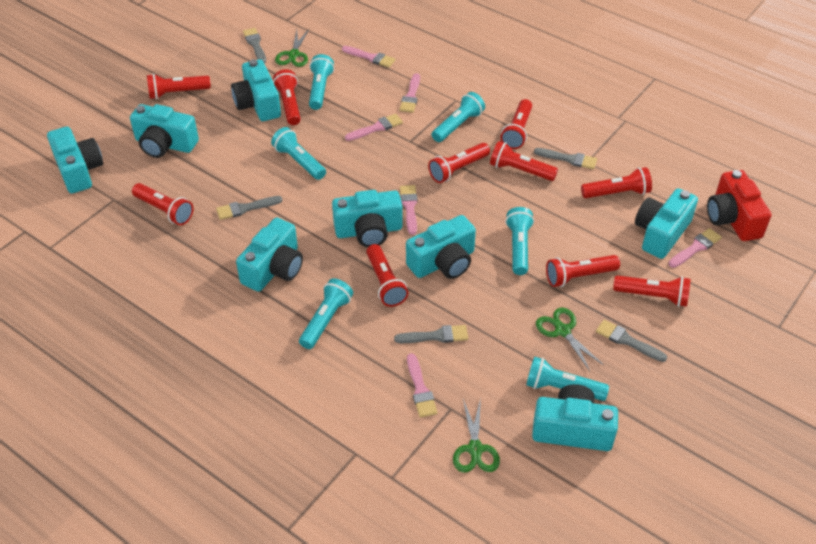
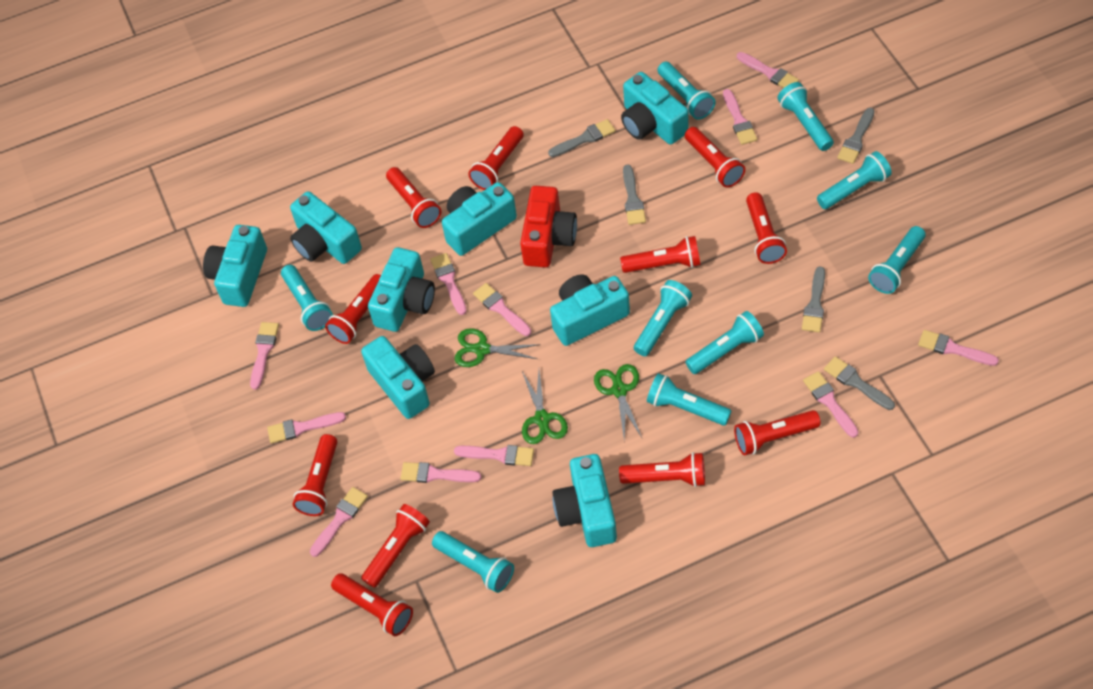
pink brush: [342,46,395,68] [345,114,403,141] [400,73,420,113] [400,185,417,235] [407,353,437,418] [668,228,722,268] = 6 -> [250,322,279,390] [267,412,346,443] [310,487,368,557] [401,462,482,483] [430,253,467,315] [454,445,534,466] [473,283,531,336] [723,89,757,145] [737,52,799,88] [803,371,858,438] [918,330,999,366] = 11
red flashlight: [132,183,193,225] [147,74,211,99] [273,69,301,125] [366,244,408,307] [428,143,490,183] [490,141,558,181] [501,99,532,149] [546,255,620,287] [581,167,652,198] [613,275,691,307] = 10 -> [293,434,338,516] [325,274,381,344] [331,573,413,636] [361,504,430,588] [386,167,441,228] [468,126,524,190] [619,452,705,487] [620,236,700,273] [685,127,745,188] [734,410,821,455] [746,192,787,264] = 11
turquoise flashlight: [271,127,326,180] [299,278,353,349] [309,54,334,110] [432,92,485,142] [505,207,534,275] [526,356,609,401] = 6 -> [281,265,333,331] [432,531,514,593] [634,280,692,356] [647,373,732,426] [658,62,716,120] [685,311,764,374] [777,82,834,151] [817,151,892,209] [868,226,926,294] = 9

